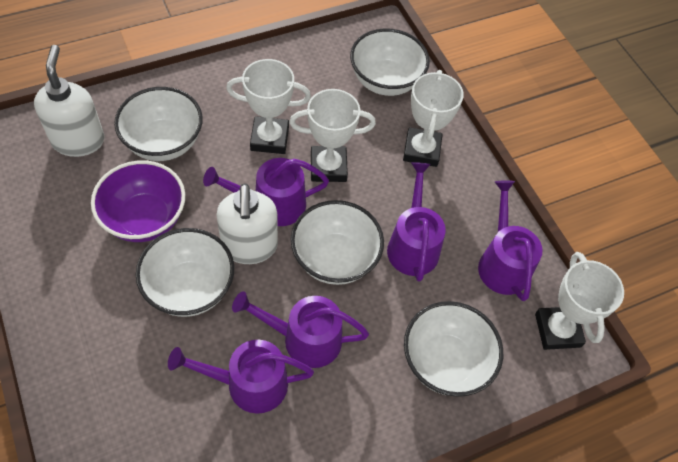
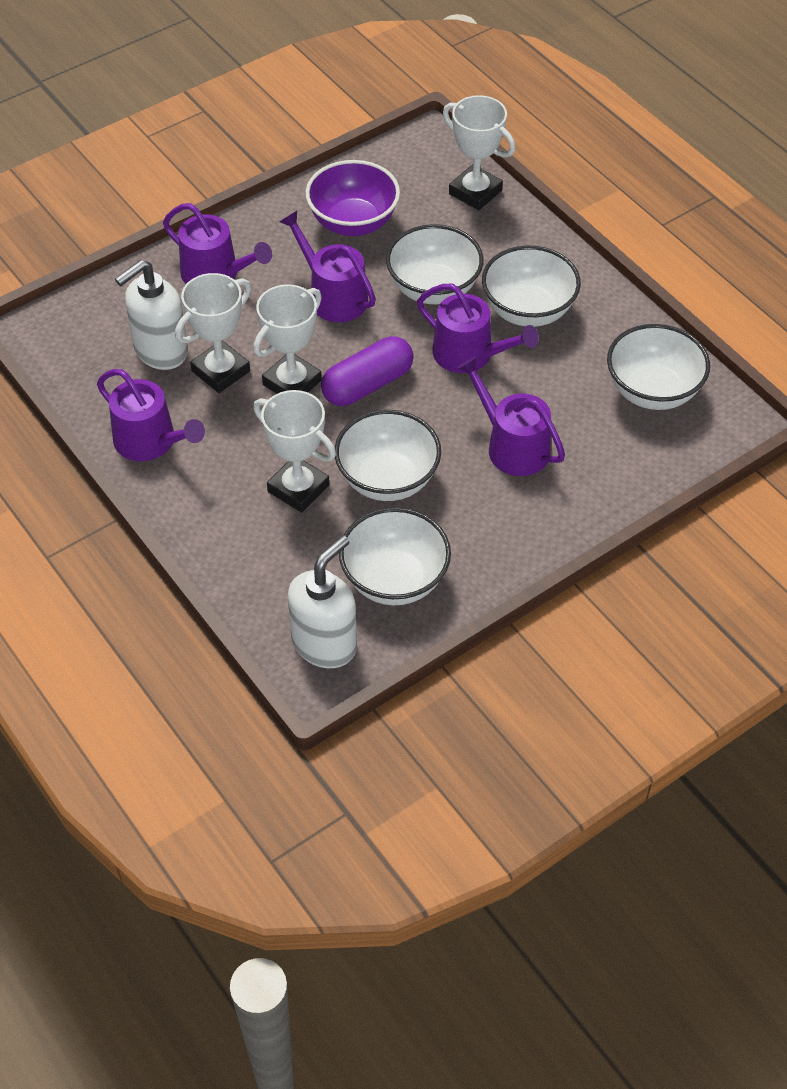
purple capsule: none = 0 -> [321,336,414,406] = 1

